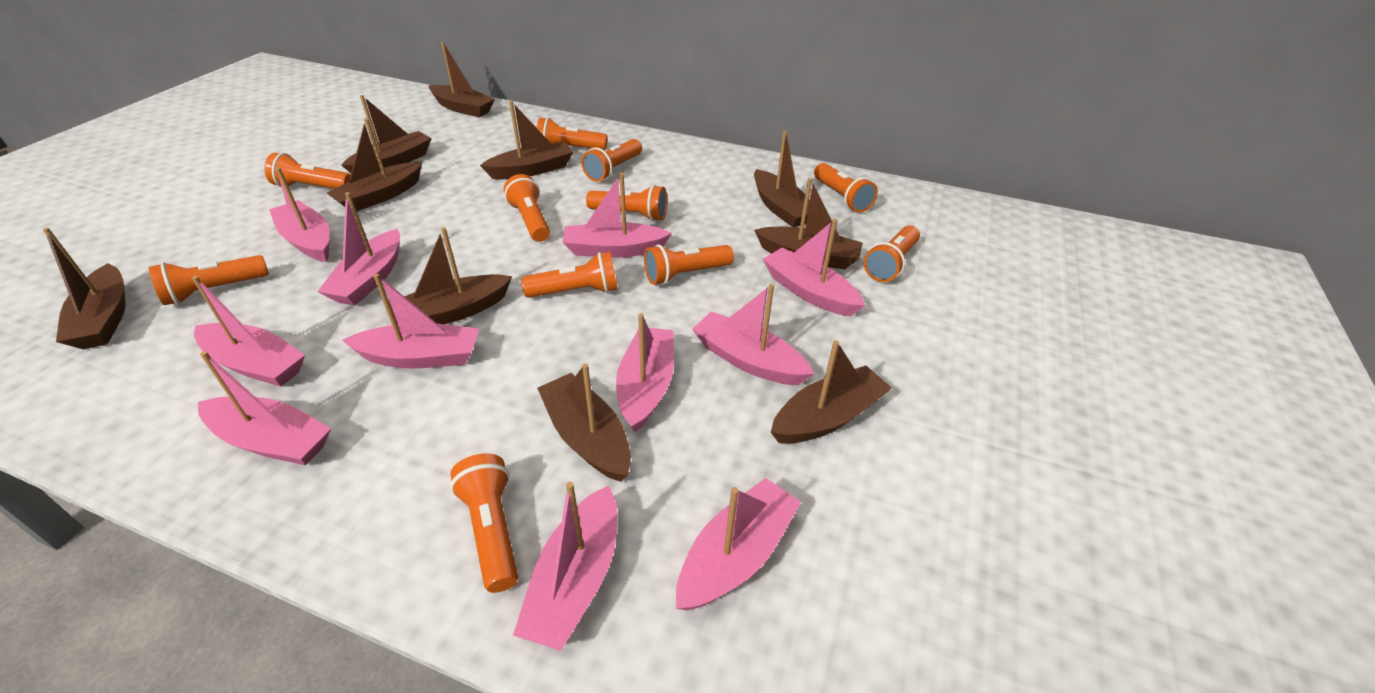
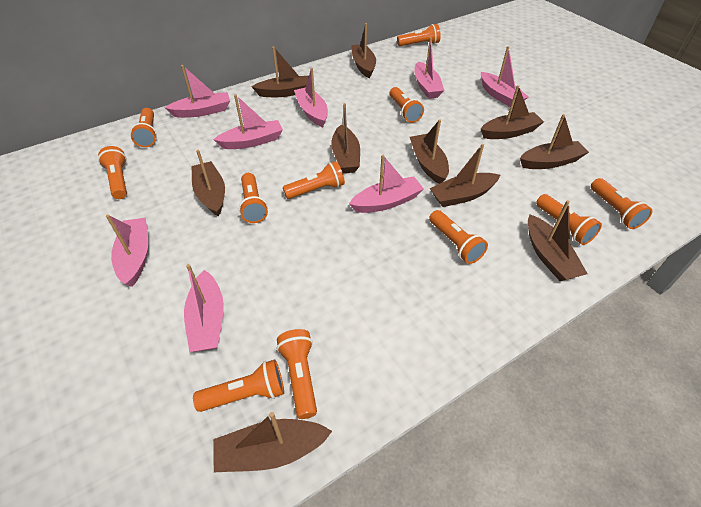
pink boat: [192,276,305,387] [198,351,331,465] [269,167,330,262] [317,192,400,305] [342,274,479,368] [513,482,617,651] [562,173,672,258] [616,313,674,432] [676,478,801,610] [692,284,814,385] [763,219,865,316] = 11 -> [106,214,148,287] [165,65,230,118] [184,264,224,352] [213,94,283,149] [294,68,328,127] [349,155,424,213] [414,37,444,99] [481,46,529,107] = 8

